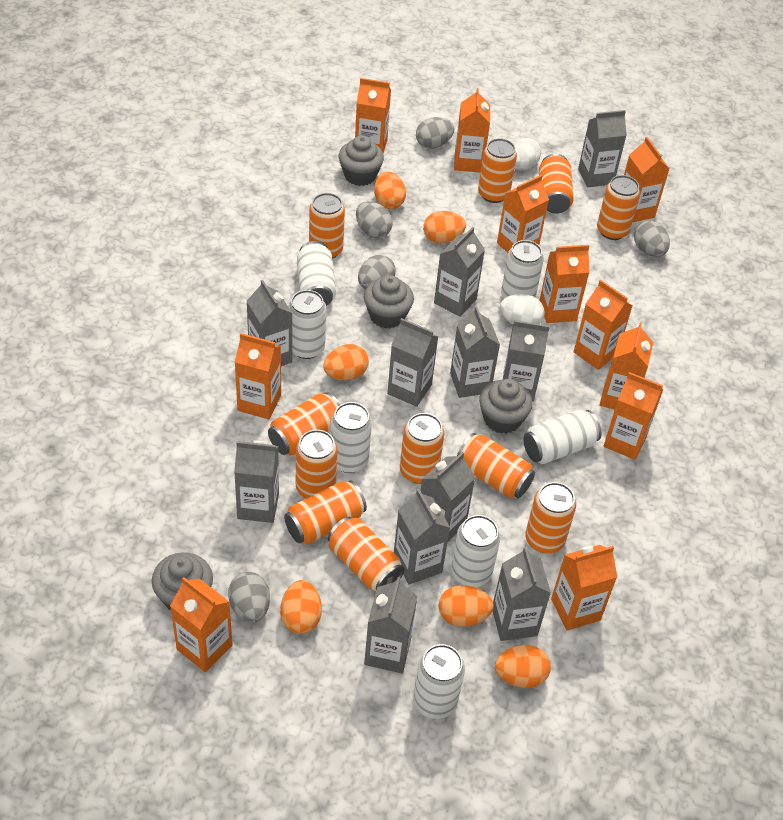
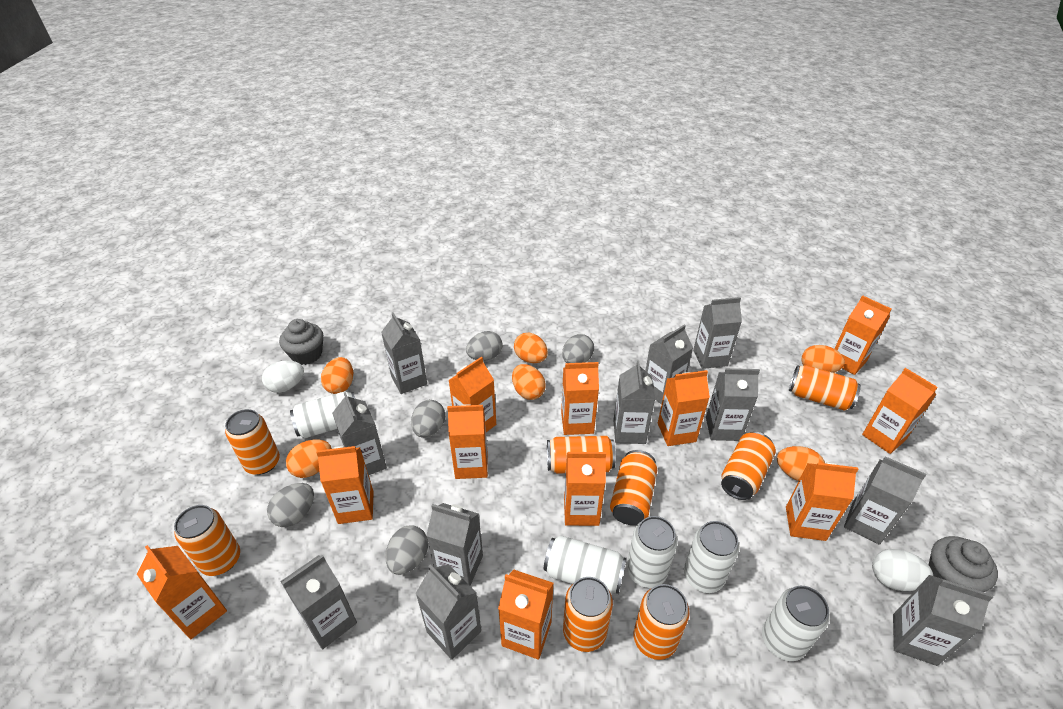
grey cupcake: [152,552,213,610] [339,135,384,186] [364,275,414,329] [479,379,533,434] = 4 -> [279,319,323,365] [929,536,998,592] = 2
orange can: [268,392,340,456] [284,481,367,544] [296,430,338,498] [309,193,345,259] [328,517,405,591] [400,413,445,484] [457,433,535,498] [478,138,517,203] [525,482,576,553] [539,154,574,214] [597,175,640,240] = 11 -> [174,505,240,576] [225,409,280,475] [547,436,616,474] [563,577,613,652] [610,450,657,525] [634,584,690,660] [721,432,776,500] [789,365,861,411] = 8
white can: [288,290,326,359] [297,241,336,306] [330,402,372,473] [413,644,465,719] [451,515,500,587] [501,240,544,298] [523,410,602,464] = 7 -> [290,391,355,438] [544,535,627,594] [627,516,677,588] [684,521,740,593] [762,586,829,661] = 5

